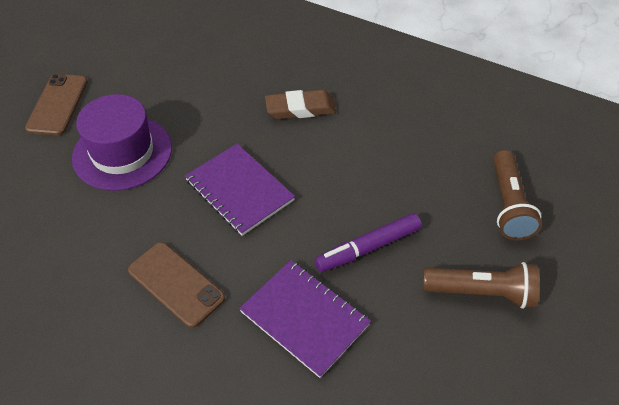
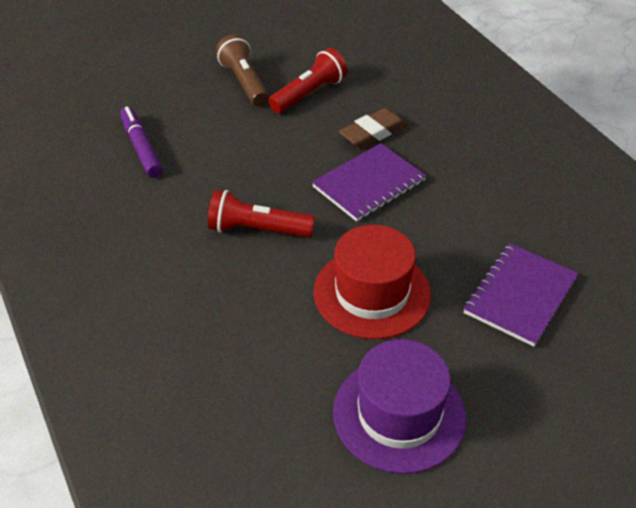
brown flashlight: [423,262,540,309] [493,150,542,240] = 2 -> [216,34,269,106] = 1
brown phone: [25,74,88,136] [128,242,225,328] = 2 -> none = 0
red flashlight: none = 0 -> [208,190,315,237] [268,48,347,113] = 2
red hat: none = 0 -> [314,225,431,339] = 1

